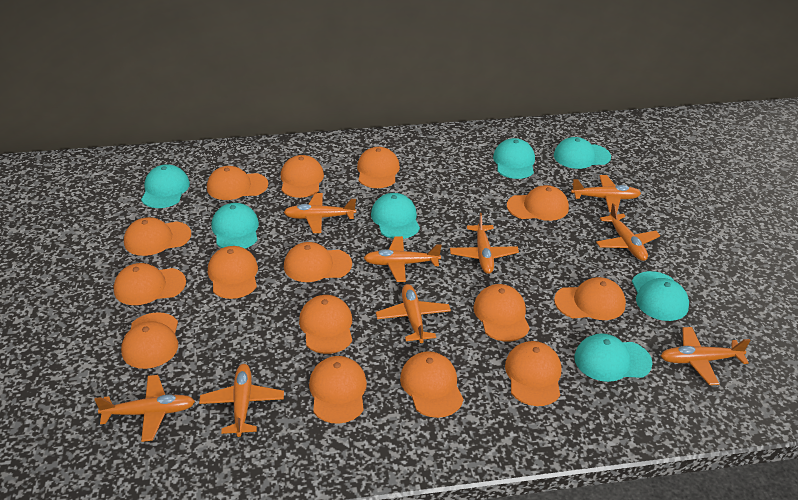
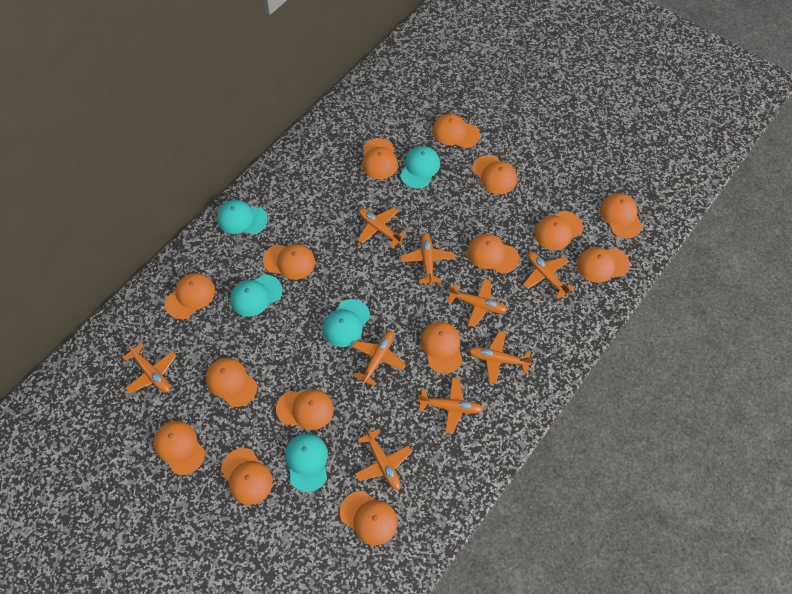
turquoise cap: [141,164,190,208] [211,203,259,249] [371,193,420,239] [493,138,535,179] [554,137,611,169] [574,333,652,382] [632,271,689,321] = 7 -> [217,200,268,234] [230,275,282,317] [285,433,328,492] [323,299,370,347] [400,146,440,189] = 5

